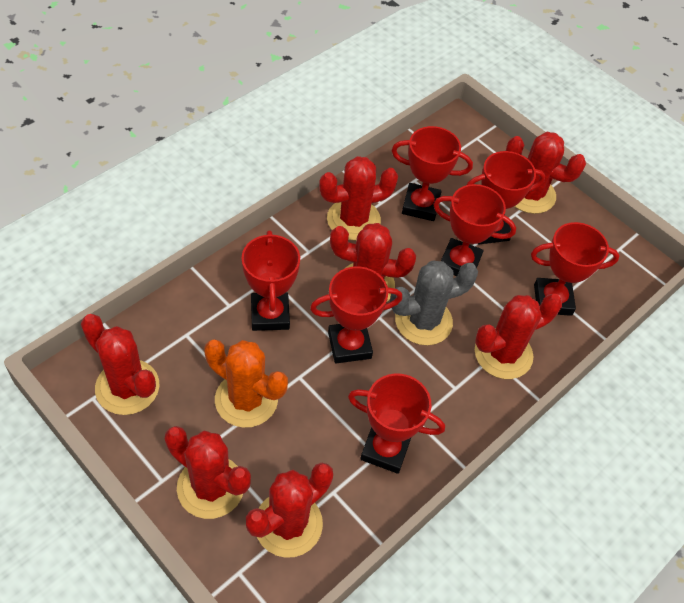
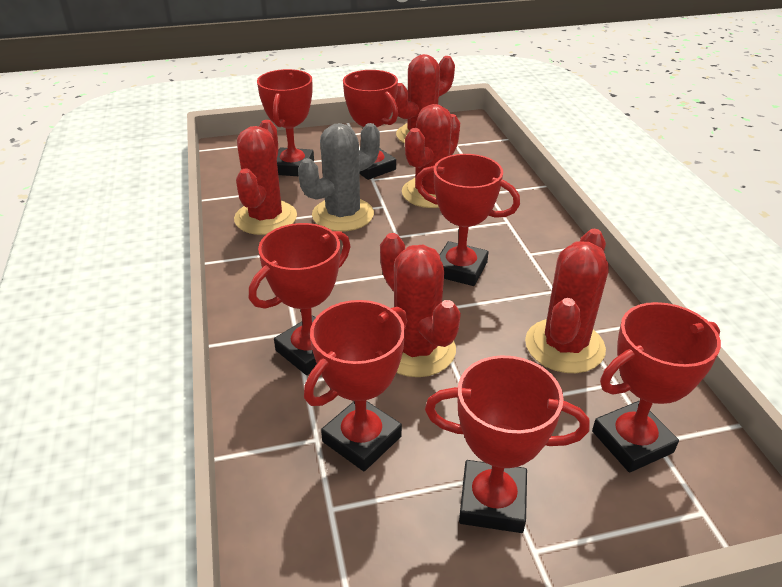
orange cactus: [204,339,288,428] = 1 -> none = 0
red cactus: [81,314,159,415] [165,426,251,519] [246,463,333,558] [319,156,398,241] [330,223,416,301] [475,294,562,379] [506,132,586,214] = 7 -> [234,120,297,235] [380,233,461,377] [395,54,455,143] [402,104,460,208] [525,229,609,373] = 5

